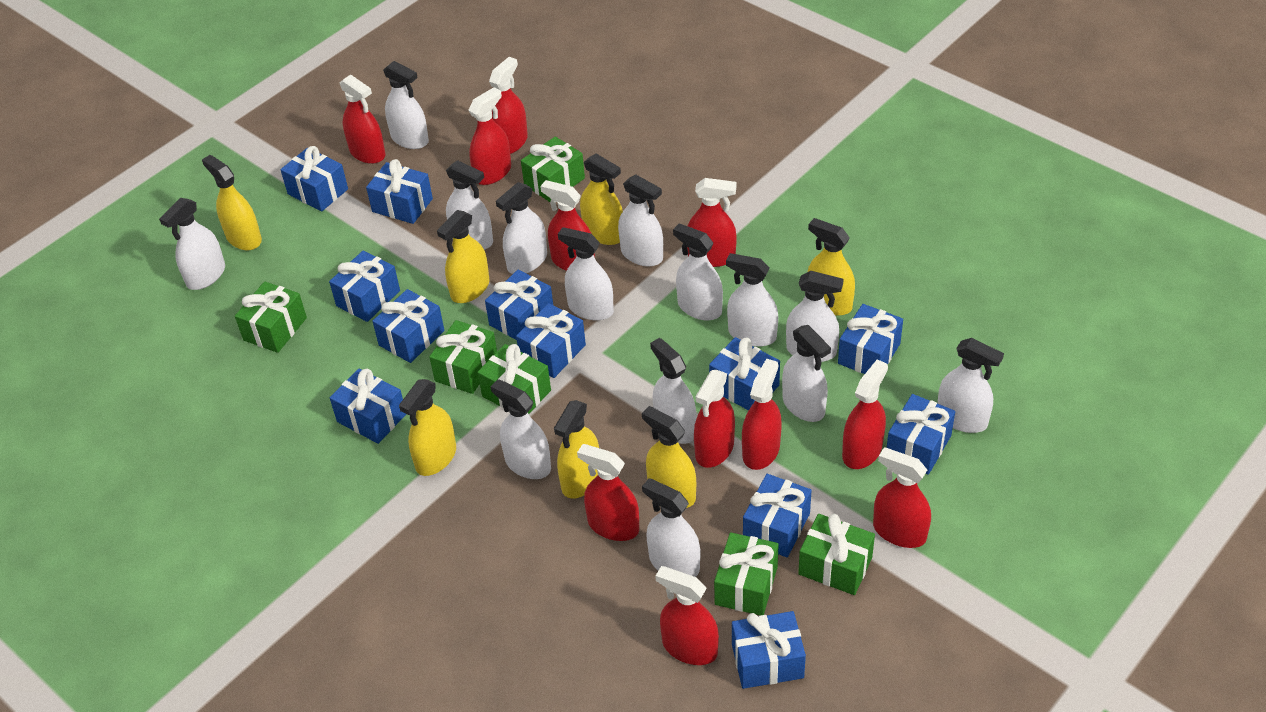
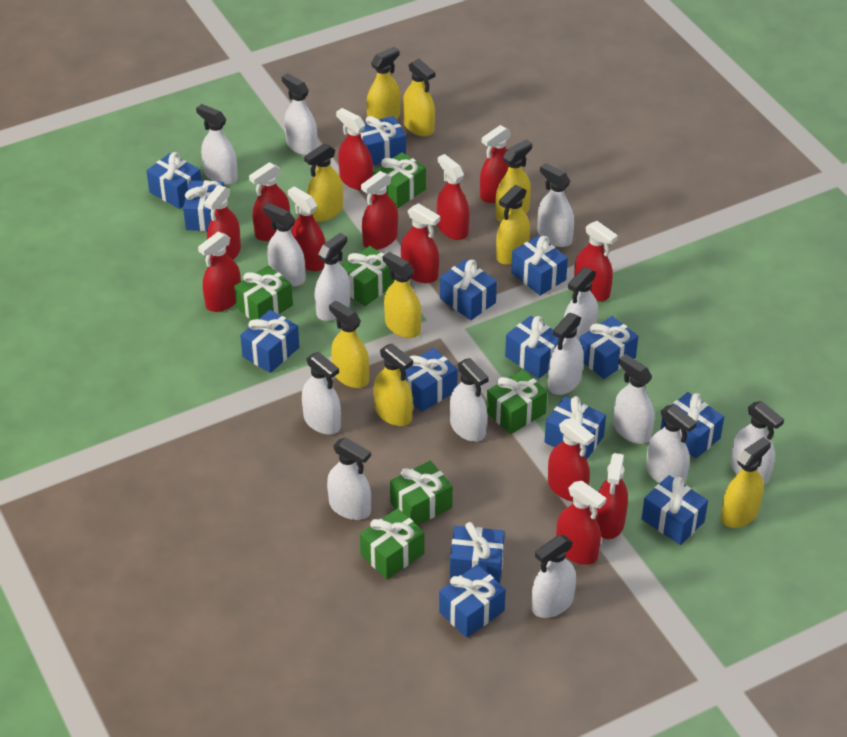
blue gift: [280,146,348,211] [329,251,400,322] [330,368,406,444] [366,159,433,224] [372,289,444,363] [485,270,553,340] [516,303,586,378] [709,337,780,410] [732,611,806,689] [743,474,812,557] [838,304,903,374] [887,394,955,475] = 12 -> [147,152,201,209] [183,180,224,231] [240,310,299,373] [361,116,406,166] [405,348,458,412] [439,564,506,638] [440,259,497,320] [450,522,505,584] [505,316,559,379] [511,235,568,296] [544,396,606,460] [579,316,638,379] [642,475,708,545] [661,392,724,458] = 14
red spray bottle: [340,74,386,164] [468,87,511,185] [489,57,528,154] [540,180,595,271] [577,444,639,541] [655,566,719,665] [687,178,737,267] [694,370,735,468] [742,358,782,470] [842,359,888,469] [873,447,931,548] = 11 -> [198,232,241,312] [204,185,241,261] [249,162,290,241] [288,187,326,271] [336,108,373,190] [361,171,398,250] [401,203,440,283] [437,154,470,240] [480,125,511,203] [548,418,595,501] [556,481,606,565] [574,221,618,301] [595,453,628,539] = 13
yellow spray bottle: [202,155,262,250] [399,379,456,476] [437,210,490,303] [554,400,599,499] [580,153,623,245] [642,406,696,508] [808,218,855,316] = 7 -> [304,143,343,222] [329,301,369,388] [366,47,401,120] [374,343,413,426] [383,252,421,338] [403,59,435,136] [496,139,532,222] [496,185,530,265] [721,437,771,528] = 9

